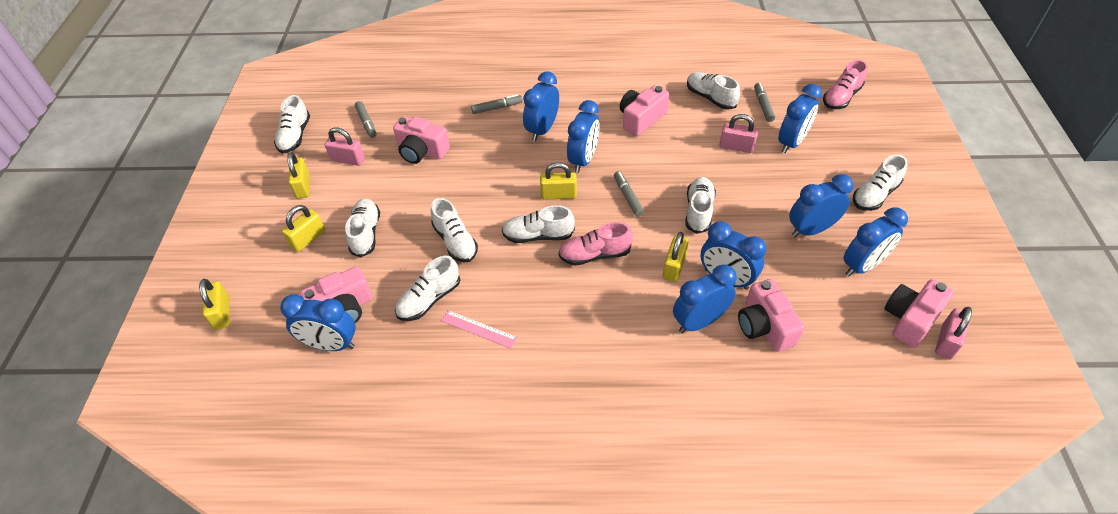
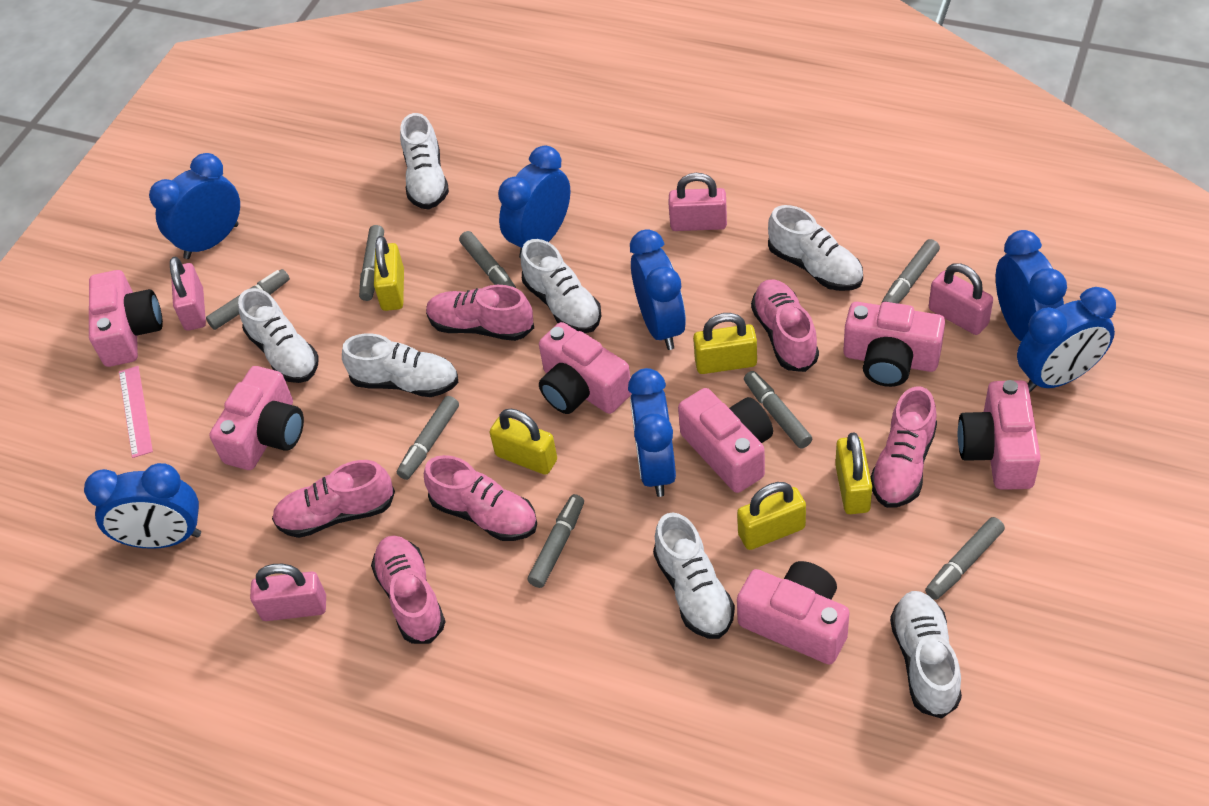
blue clock: [280,294,356,351] [523,71,559,141] [567,100,600,173] [673,265,737,333] [700,221,766,290] [778,84,822,153] [789,174,854,237] [843,207,908,277] = 8 -> [84,463,201,549] [149,153,240,259] [498,146,570,258] [628,368,676,497] [630,229,686,350] [996,230,1067,341] [1017,287,1116,392] = 7
grey marker: [355,101,376,138] [471,94,523,114] [614,171,644,217] [754,83,775,122] = 4 -> [206,269,290,330] [359,225,384,301] [397,396,459,480] [459,231,516,288] [528,494,584,588] [744,371,812,449] [881,239,940,304] [925,517,1005,600] = 8
pink camera: [300,266,372,323] [393,116,450,164] [620,85,669,136] [738,279,805,352] [884,279,954,348] = 5 -> [89,270,163,367] [209,366,304,470] [539,322,631,414] [678,388,773,493] [737,561,850,665] [843,302,945,387] [958,380,1041,490] = 7
pink padlock: [325,128,365,166] [719,114,758,153] [935,307,972,359] = 3 -> [170,257,206,331] [250,564,326,621] [669,173,727,231] [929,263,993,335] = 4
pink shoe: [558,222,633,266] [823,60,867,109] = 2 -> [272,460,395,538] [371,535,446,644] [424,455,537,541] [426,285,534,341] [751,279,819,372] [871,386,937,508] = 6
white shoe: [274,95,310,153] [345,199,380,257] [395,256,460,321] [431,198,478,262] [502,205,575,243] [685,177,716,234] [687,72,740,110] [853,155,908,211] = 8 -> [238,288,319,383] [342,334,458,397] [400,113,449,209] [521,239,601,333] [653,512,735,639] [768,205,863,291] [890,591,962,719] = 7

